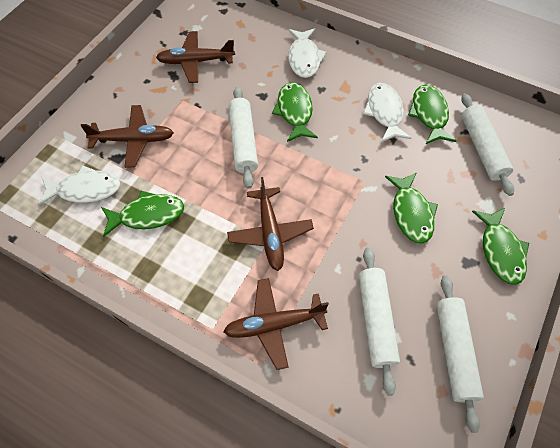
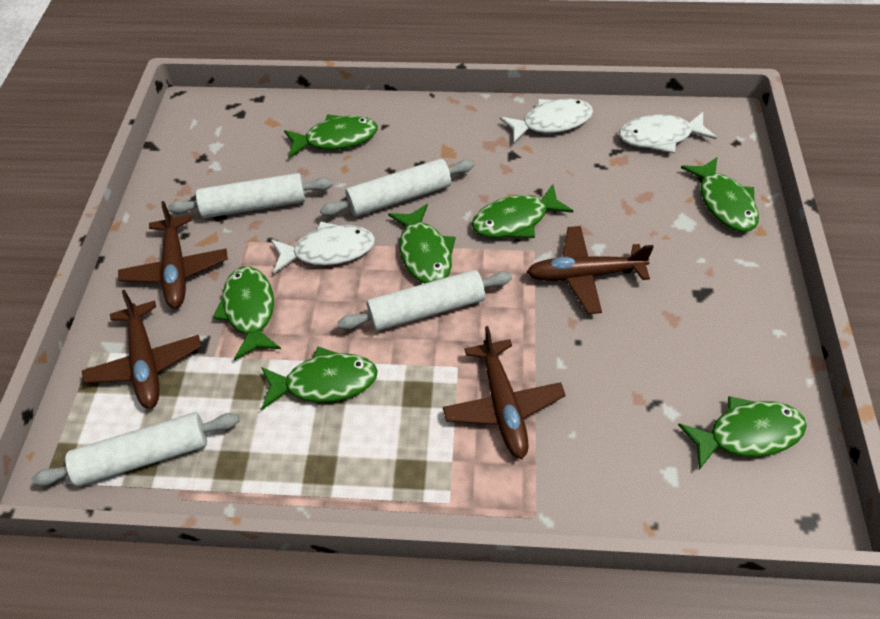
green fish: [101,191,184,237] [272,82,318,142] [385,172,438,244] [408,85,456,144] [472,208,529,285] = 5 -> [213,266,281,360] [261,347,378,410] [284,114,378,158] [388,204,456,283] [472,184,573,238] [678,396,807,470] [681,157,759,232] = 7

